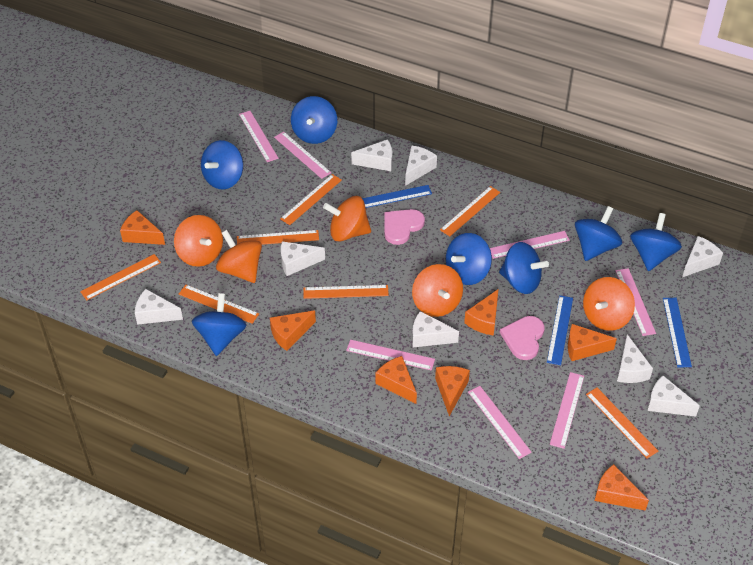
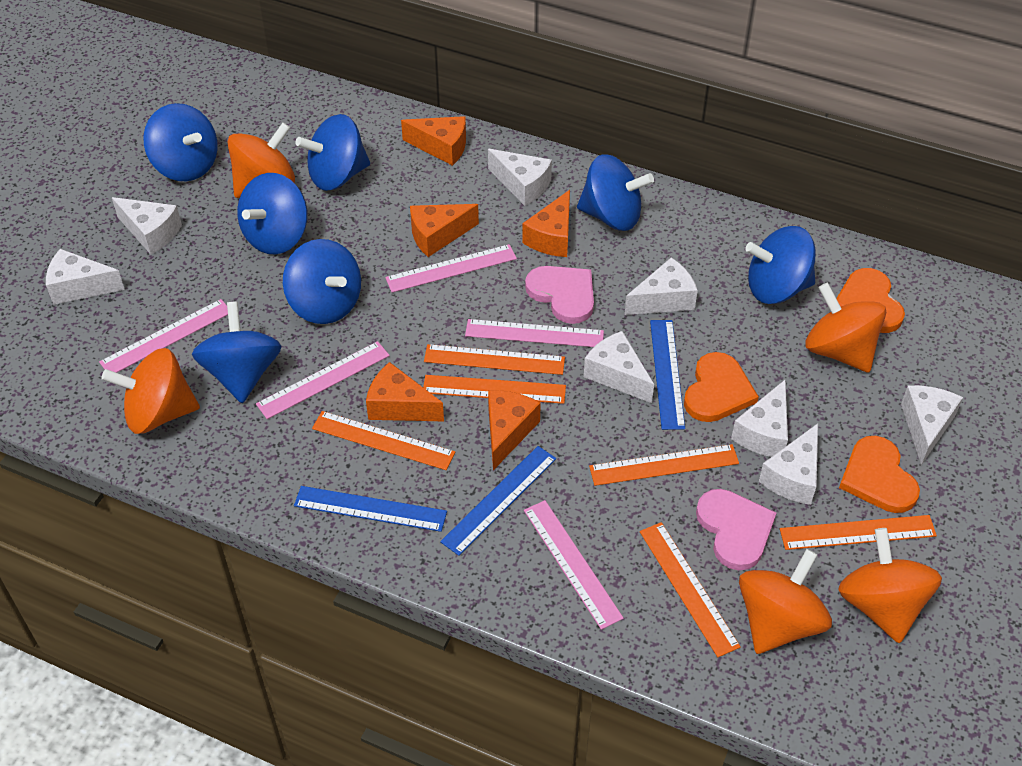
orange cheese: [120,210,165,245] [270,310,316,351] [375,356,417,404] [435,366,470,416] [464,289,499,336] [568,324,617,361] [595,464,649,511] = 7 -> [366,362,444,421] [401,116,466,166] [410,204,479,257] [488,390,541,470] [522,190,570,257] = 5
orange heart: none = 0 -> [684,352,759,422] [836,268,905,333] [839,436,920,513] = 3
orange ruler: [80,254,161,300] [179,285,259,324] [237,230,319,245] [280,174,342,225] [303,285,389,299] [440,186,500,236] [586,388,658,459] = 7 -> [312,411,455,470] [423,375,566,404] [424,344,565,375] [589,444,739,486] [640,522,741,657] [780,515,937,550] = 6
pink ruler: [239,111,279,162] [274,132,331,179] [346,340,435,371] [468,386,532,459] [490,231,570,259] [550,372,584,449] [616,268,656,336] = 7 -> [99,299,228,373] [256,341,390,419] [385,244,517,293] [465,319,604,347] [524,500,624,630] = 5

